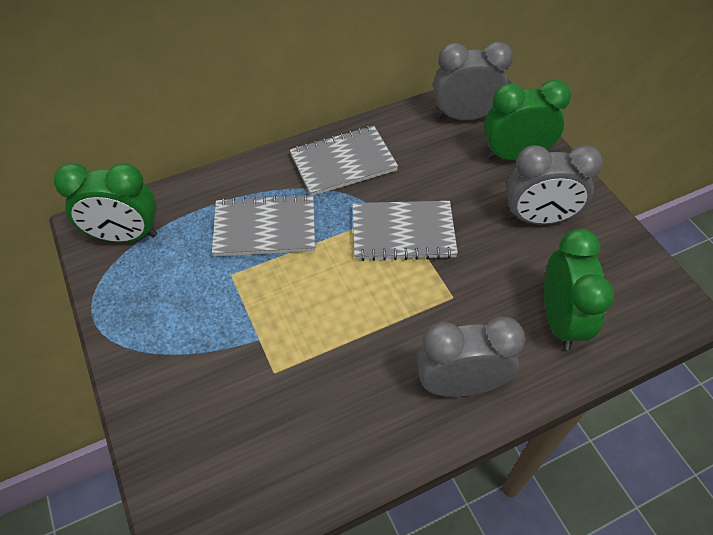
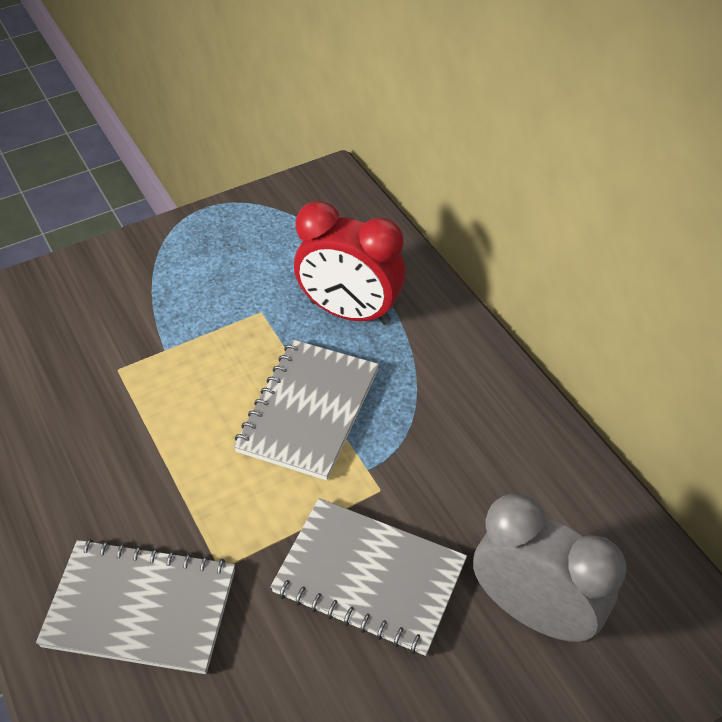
green clock: [54,163,157,243] [484,80,571,161] [544,229,614,350] = 3 -> none = 0
grey clock: [417,317,526,397] [434,41,513,121] [506,145,603,225] = 3 -> [473,493,627,642] = 1
red clock: none = 0 -> [294,201,406,325] = 1

